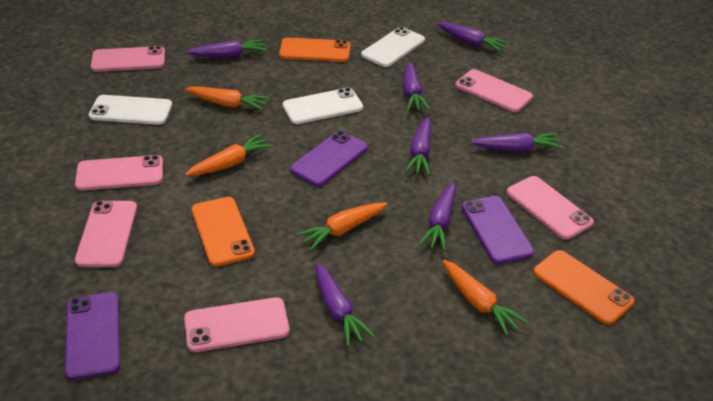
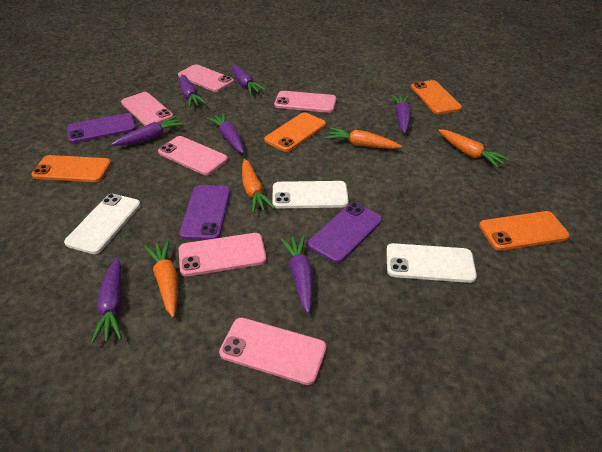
orange phone: [192,197,255,267] [279,38,350,62] [533,250,634,325] = 3 -> [31,155,111,182] [264,112,326,152] [411,80,462,114] [479,211,570,251] = 4

